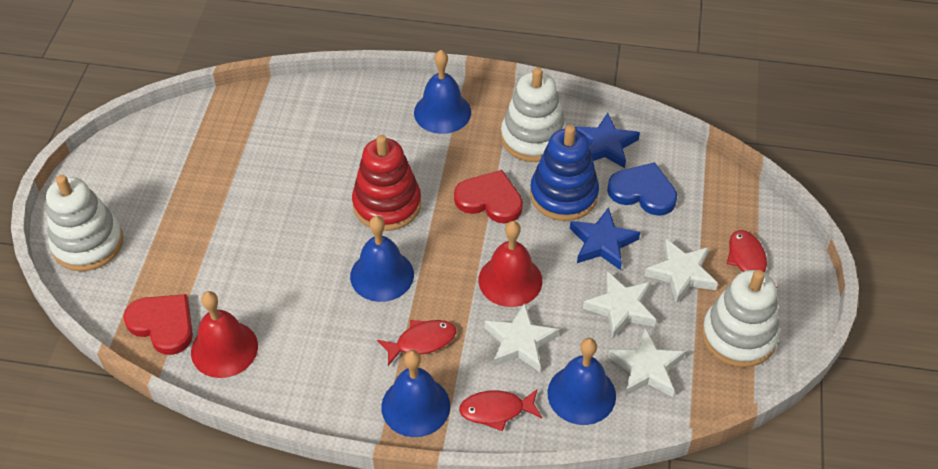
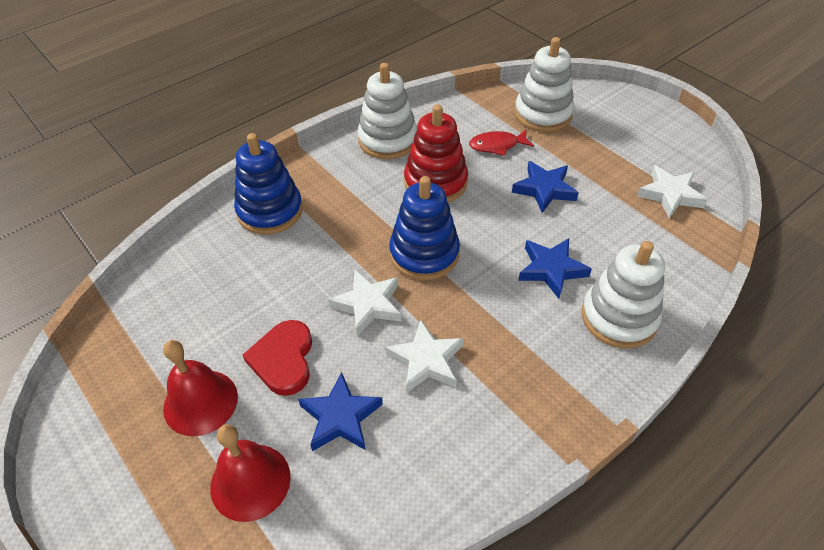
blue bell: [350,216,414,302] [381,350,450,437] [414,50,471,134] [548,338,616,425] = 4 -> none = 0
blue heart: [607,162,677,216] = 1 -> none = 0
blue stacking toy: [530,125,599,221] = 1 -> [234,133,303,235] [389,176,460,280] = 2
blue star: [570,207,640,270] [575,113,640,168] = 2 -> [298,372,383,451] [512,161,578,213] [518,238,592,299] = 3
red fish: [377,320,456,366] [459,389,542,431] [727,230,777,288] = 3 -> [469,129,534,156] = 1
red heart: [123,294,193,355] [454,170,523,223] = 2 -> [243,320,312,396] = 1
white star: [485,303,559,372] [583,271,656,339] [608,328,685,397] [644,239,718,304] = 4 -> [328,270,401,336] [385,320,464,393] [637,165,707,218] = 3

